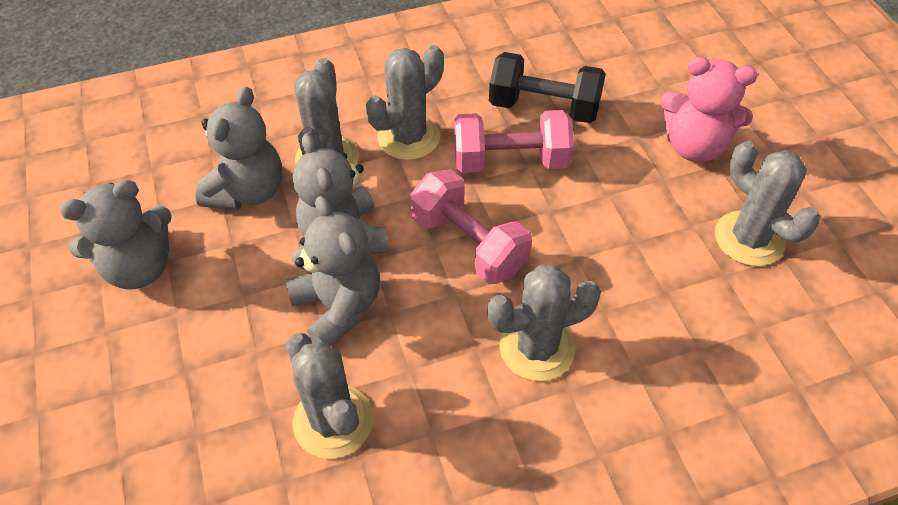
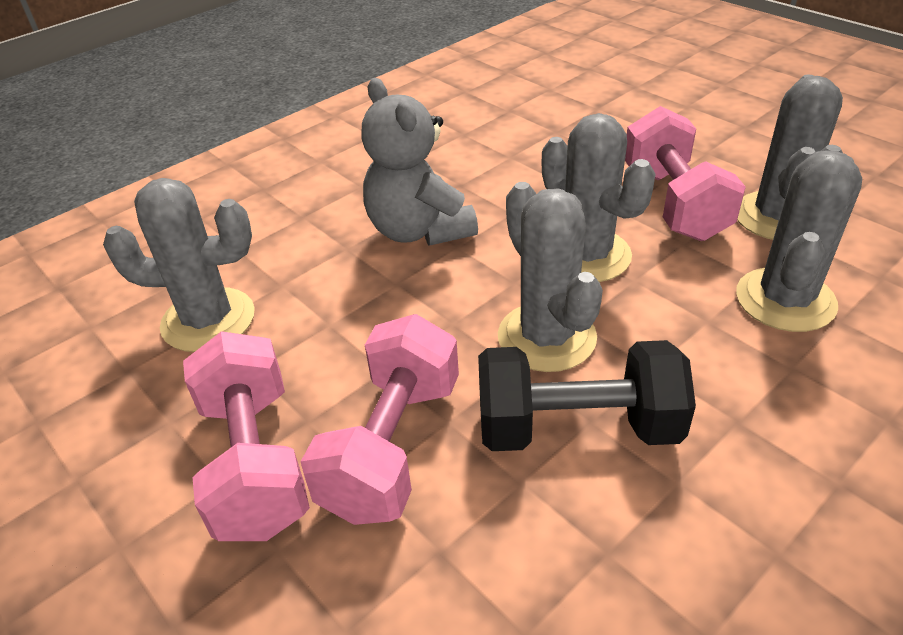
grey teddy bear: [60,180,172,290] [196,86,282,210] [286,196,380,347] [293,133,389,255] = 4 -> [361,78,478,246] = 1
pink dumbbell: [410,169,532,284] [454,110,574,173] = 2 -> [183,331,310,541] [300,314,459,525] [625,106,746,241] = 3
pink teddy bear: [660,57,758,162] = 1 -> none = 0

